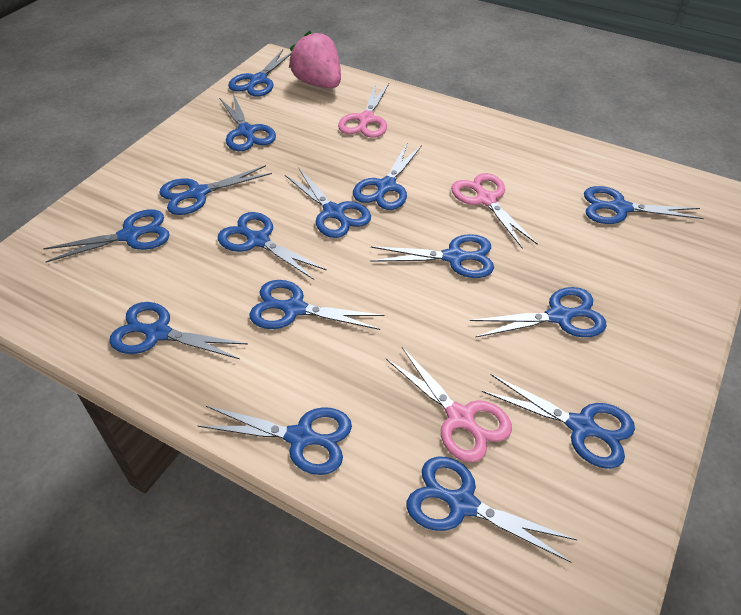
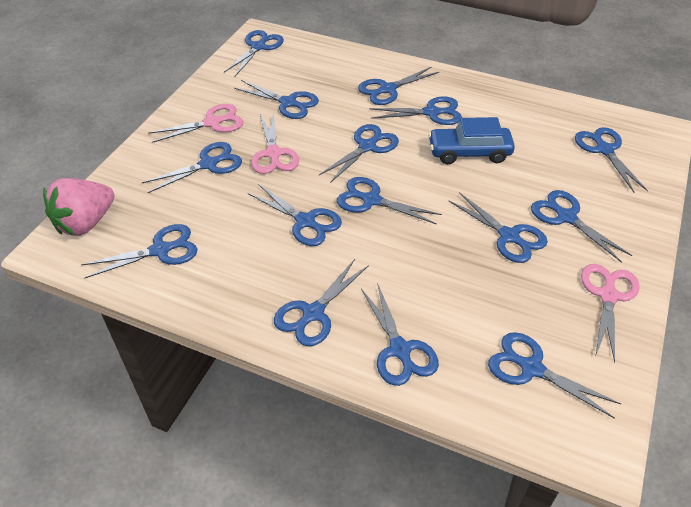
blue car: none = 0 -> [428,117,515,164] = 1

